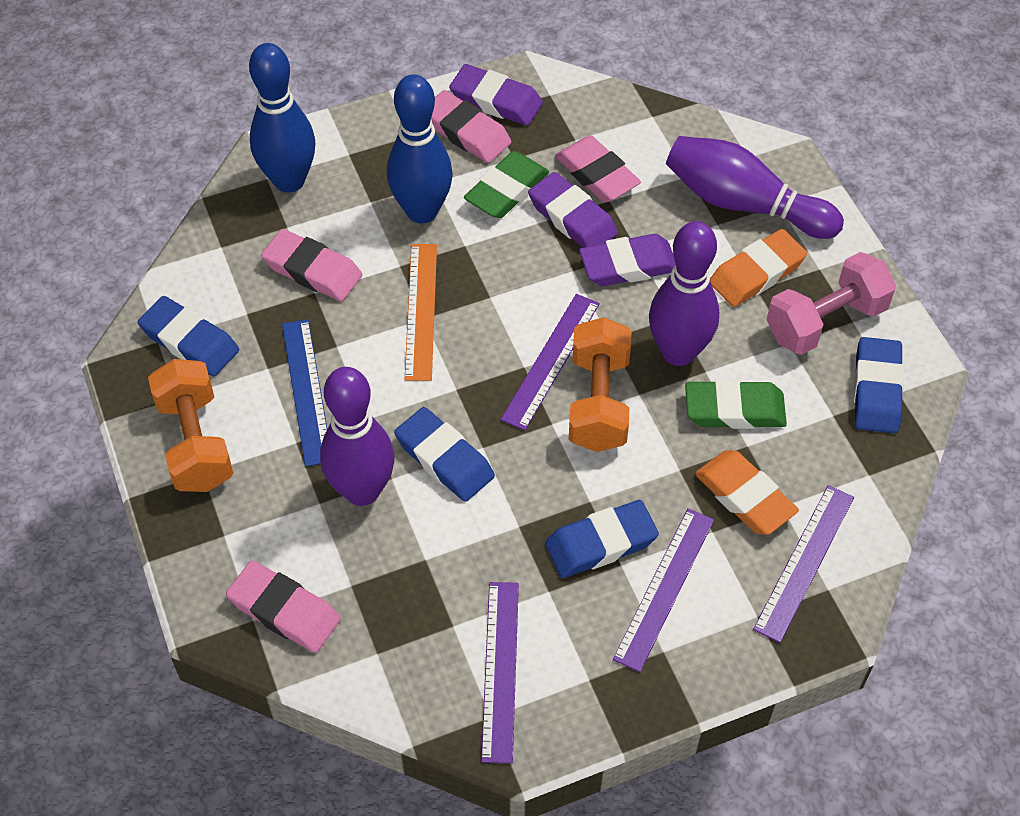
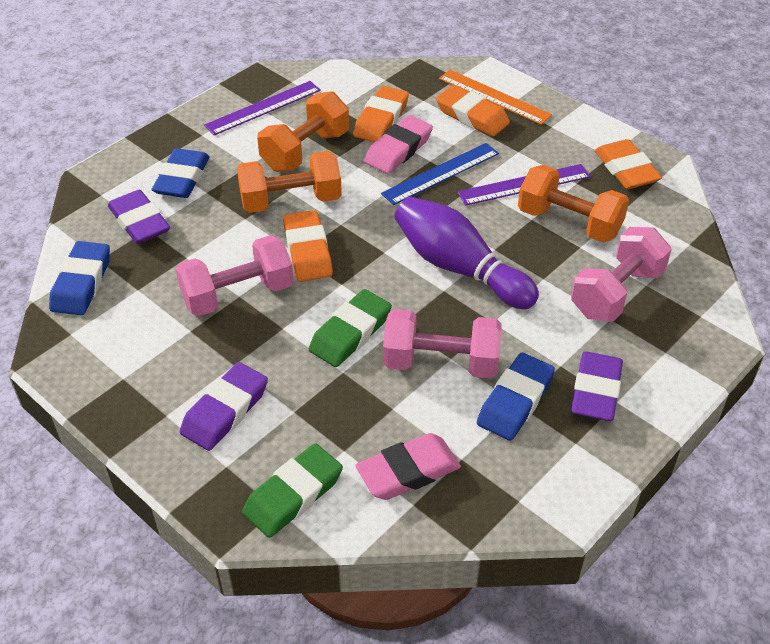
blue bowling pin: [249,43,315,193] [387,74,453,224] = 2 -> none = 0
blue eraser: [138,296,239,376] [394,407,495,502] [545,500,659,578] [854,337,904,433] = 4 -> [49,241,110,315] [152,148,210,198] [477,353,555,441] = 3
orange dumbbell: [148,359,233,492] [569,317,632,452] = 2 -> [237,151,342,213] [257,91,349,172] [518,165,629,243] = 3
orange eraser: [695,450,799,535] [710,229,807,307] = 2 -> [283,210,333,282] [353,86,409,142] [436,85,510,136] [595,139,662,189] = 4
pink dumbbell: [767,252,896,355] = 1 -> [176,235,294,316] [383,309,502,378] [571,227,672,322] = 3
pink eraser: [226,560,341,653] [261,229,362,301] [431,90,511,163] [555,136,641,202] = 4 -> [355,433,461,500] [364,115,433,174] = 2
purple bowling pin: [320,367,394,506] [649,221,719,366] [666,136,844,239] = 3 -> [395,196,539,309] = 1
purple ruler: [481,582,519,763] [501,294,600,431] [613,509,714,672] [753,485,854,643] = 4 -> [204,81,321,136] [458,164,590,206] = 2

